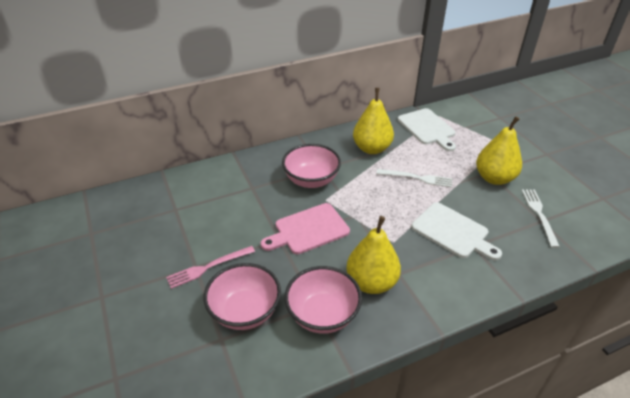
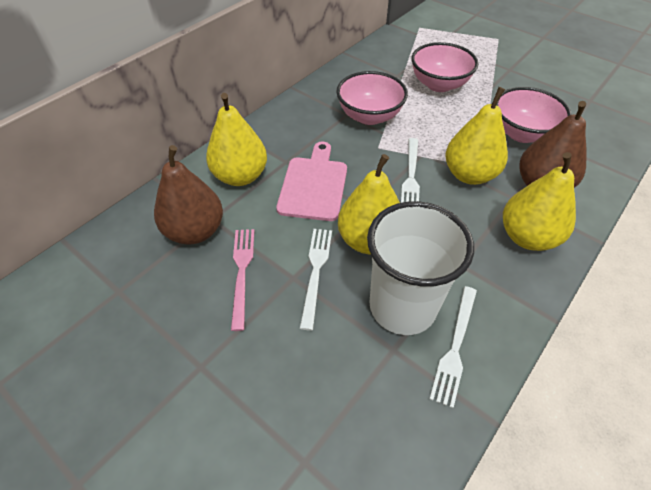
brown pear: none = 0 -> [154,145,223,244] [520,101,587,188] = 2
white cup: none = 0 -> [367,201,474,335] = 1
white cutting board: [398,108,456,151] [412,202,502,260] = 2 -> none = 0
white fork: [376,169,452,187] [522,190,560,248] = 2 -> [300,229,332,330] [401,138,420,203] [430,286,477,408] = 3
yellow pear: [346,216,401,294] [353,88,394,154] [476,116,522,185] = 3 -> [206,93,267,186] [338,154,400,254] [446,87,508,185] [503,152,576,251] = 4

